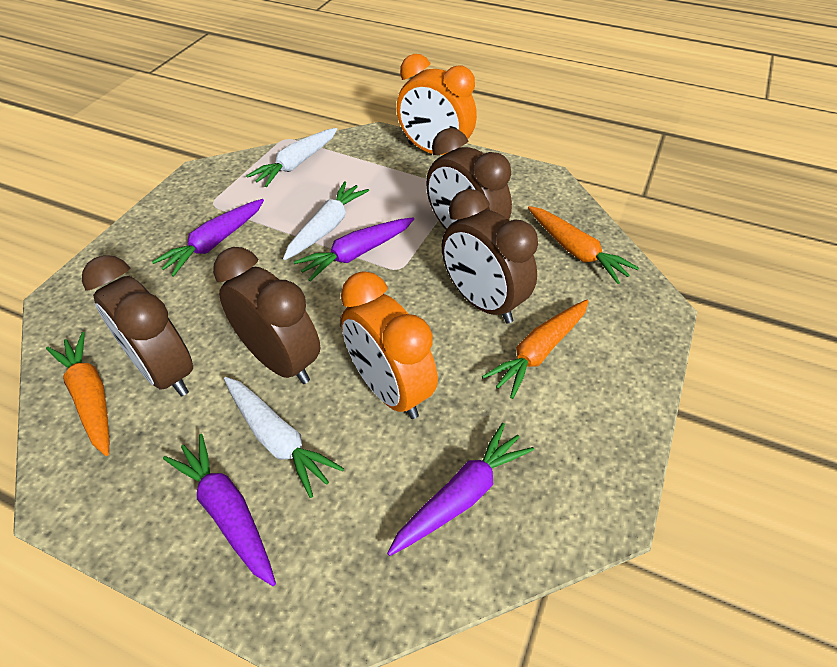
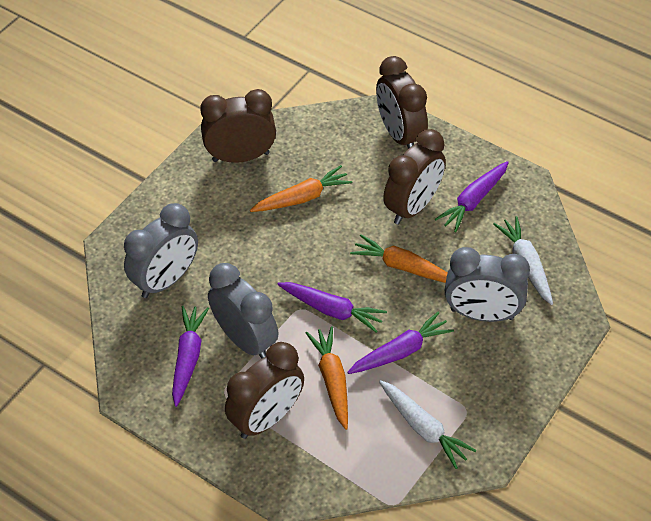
grey clock: none = 0 -> [124,203,198,298] [208,263,278,359] [445,247,530,322] = 3
orange clock: [341,271,438,419] [397,54,477,155] = 2 -> none = 0
white carrot: [224,377,344,498] [246,128,337,187] [283,181,369,260] = 3 -> [379,380,476,469] [493,216,553,305] = 2

